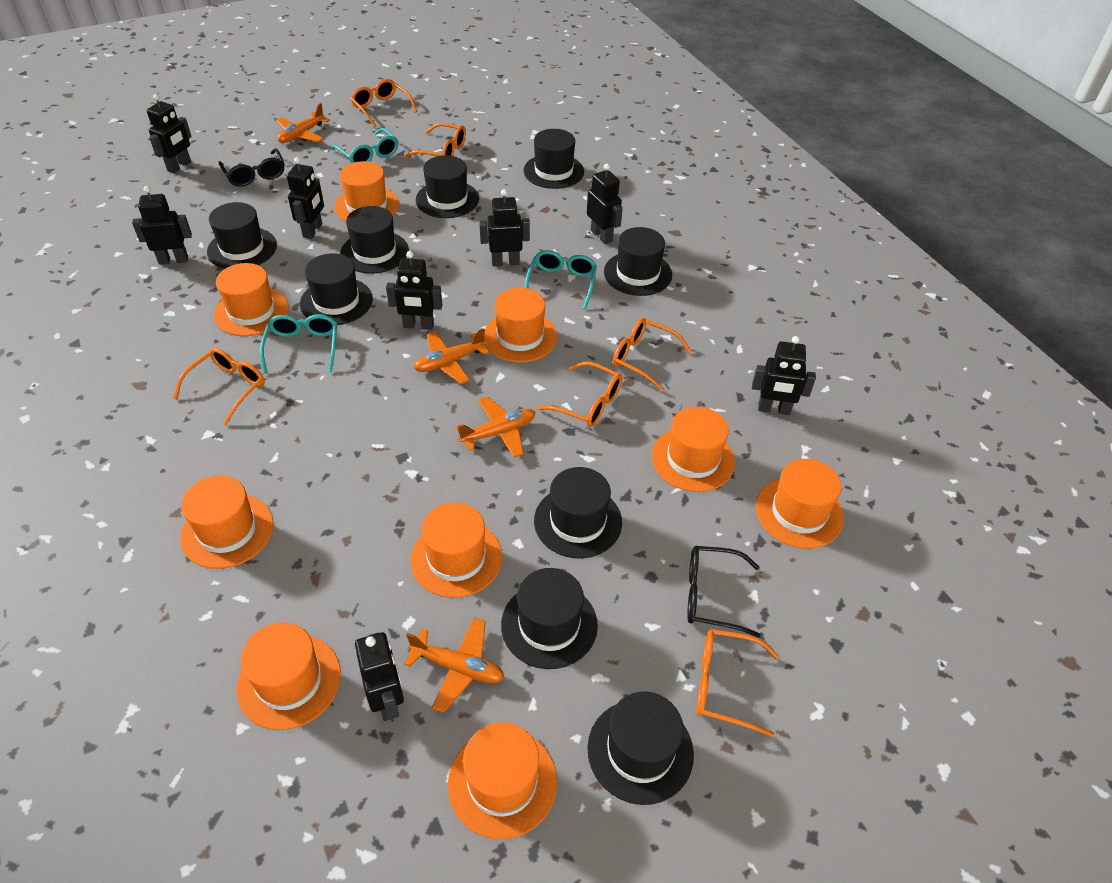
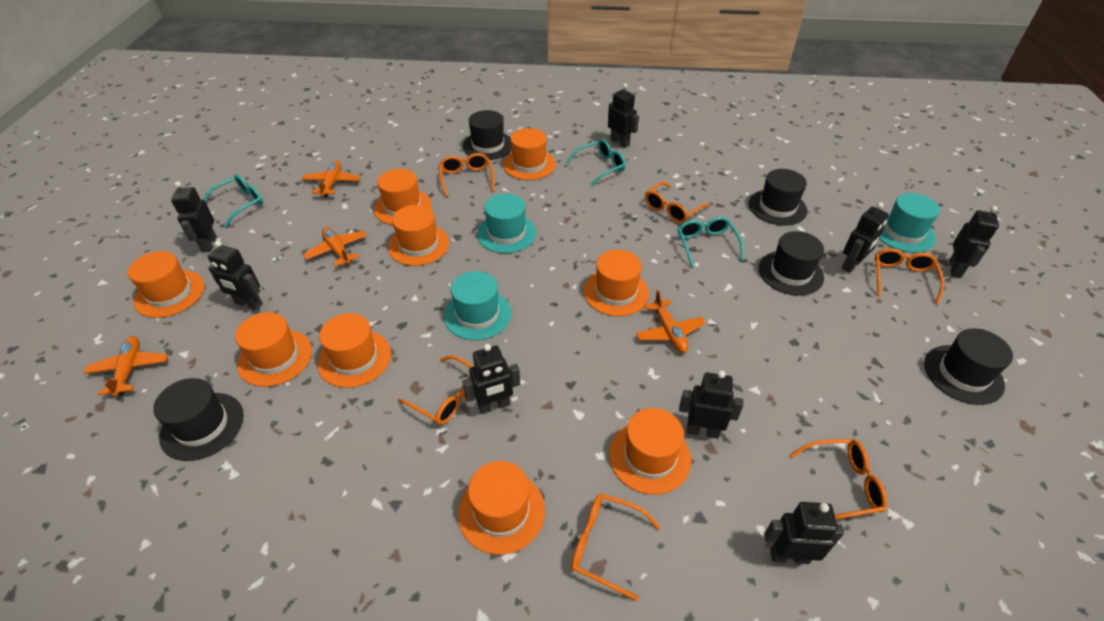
black glasses: [218,148,284,187] [687,546,761,638] = 2 -> none = 0
black hat: [207,202,277,269] [300,253,373,325] [340,206,409,274] [416,155,479,218] [501,568,598,669] [523,129,584,189] [534,467,622,559] [587,691,694,805] [604,227,672,296] = 9 -> [153,378,244,461] [463,110,512,160] [749,169,807,226] [759,231,824,296] [924,328,1013,405] = 5
turquoise hat: none = 0 -> [444,271,512,340] [477,194,537,253] [879,193,940,253] = 3

